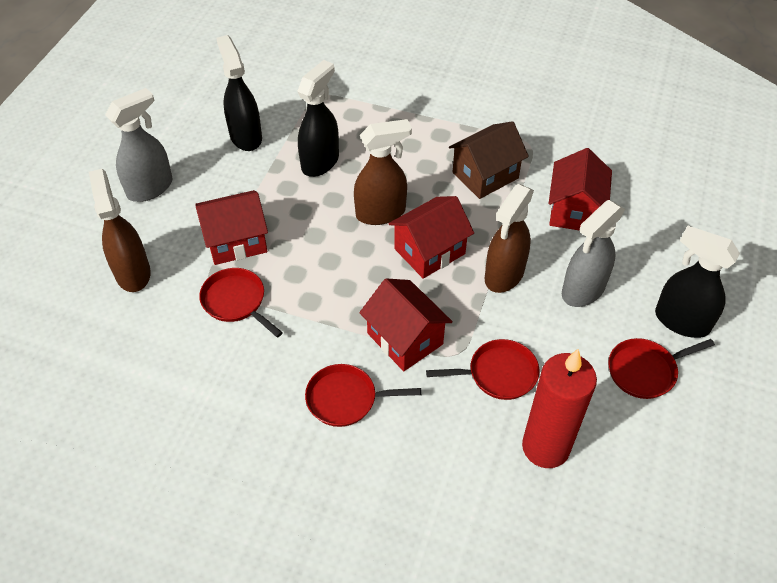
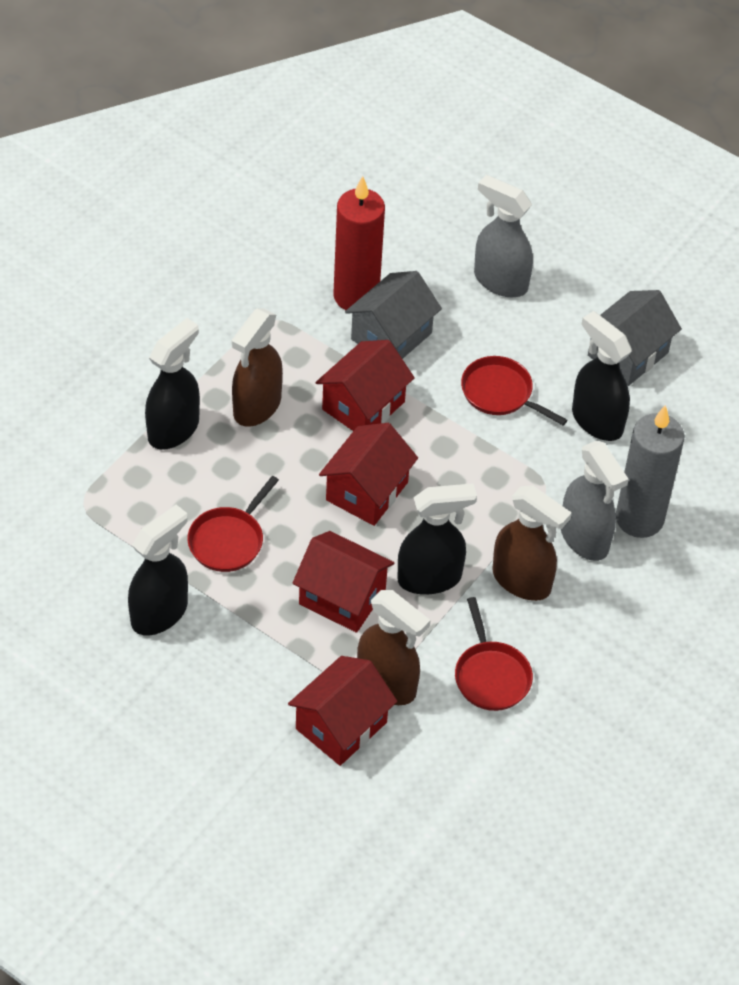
black spray bottle: [216,35,262,151] [297,60,339,177] [655,226,740,338] = 3 -> [128,504,188,636] [145,318,200,450] [397,483,477,595] [572,311,632,441] = 4
brown house: [449,121,529,199] = 1 -> none = 0
grey candle: none = 0 -> [616,405,685,538] = 1
grey house: none = 0 -> [345,271,442,359] [588,290,682,386] = 2
red pan: [199,268,283,338] [305,364,421,427] [426,339,539,400] [608,338,715,399] = 4 -> [187,476,279,572] [455,597,533,711] [461,356,567,426] = 3

